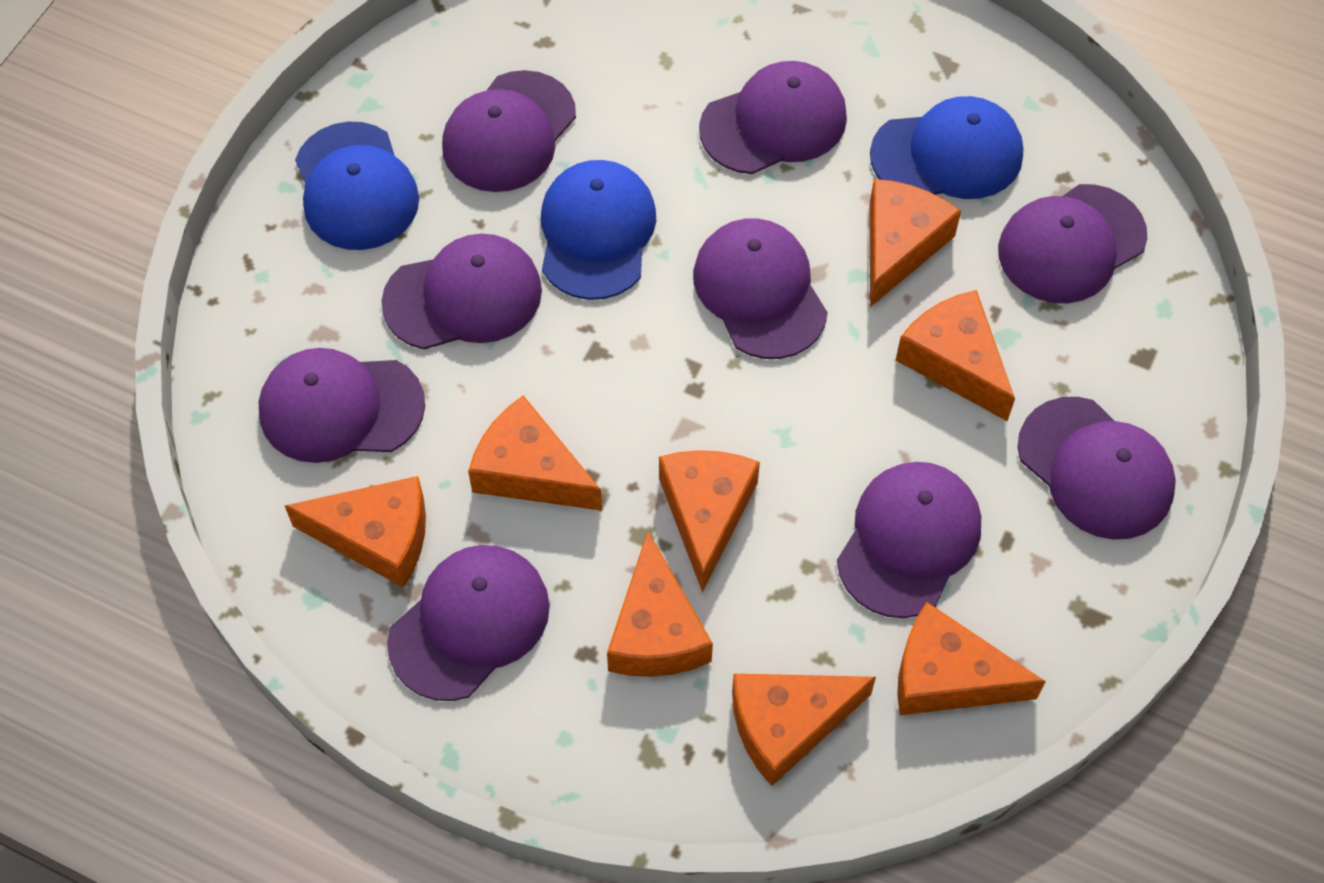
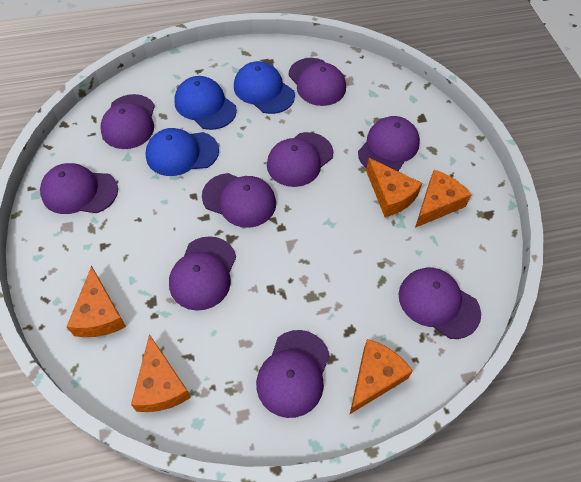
orange cheese: [285,476,426,588] [468,395,602,511] [607,531,713,677] [659,450,760,593] [732,674,876,786] [869,179,961,307] [896,290,1015,421] [897,602,1046,715] = 8 -> [67,266,126,337] [131,334,191,412] [350,339,413,414] [366,158,422,217] [415,170,472,228] = 5

